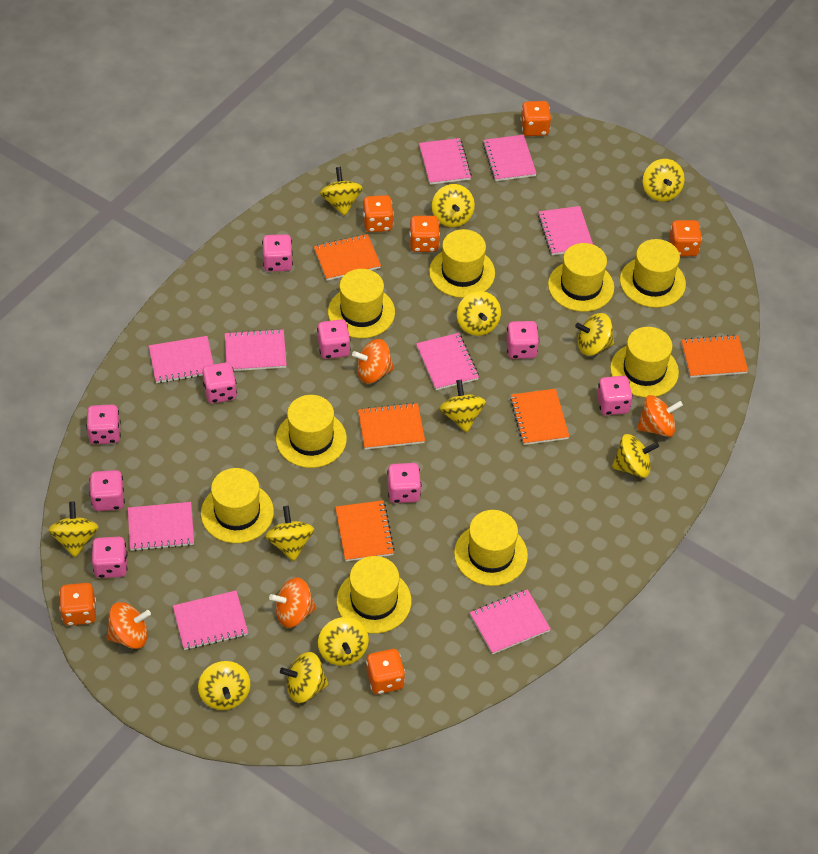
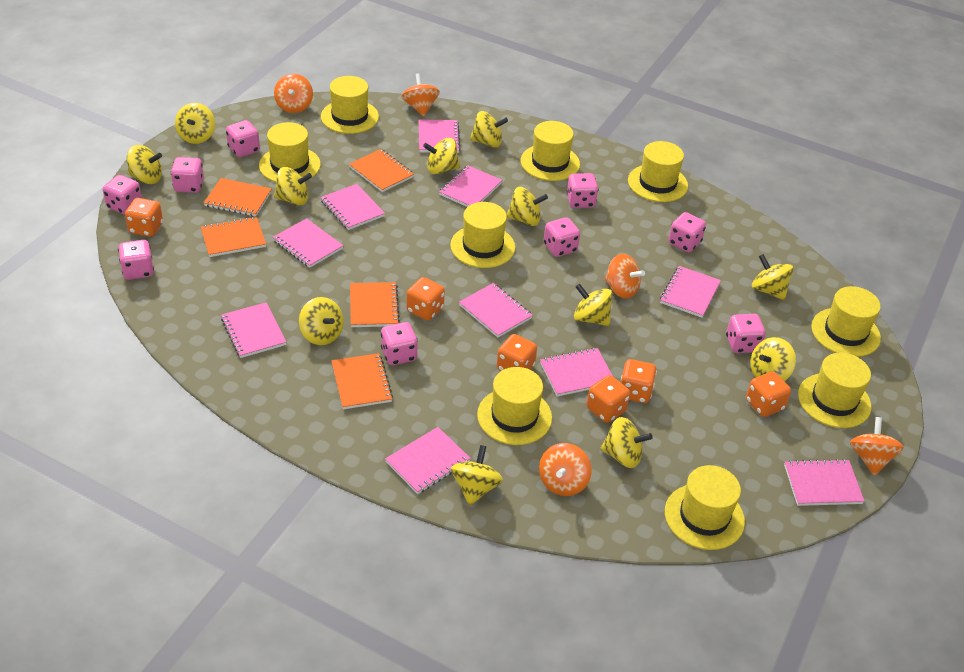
orange spinning top: [106,602,151,649] [269,578,316,628] [352,339,394,383] [637,395,683,437] = 4 -> [274,74,313,113] [402,73,440,116] [539,443,592,496] [605,254,645,299] [850,417,904,476] = 5
pink notebook: [128,502,194,551] [149,336,213,383] [173,591,248,650] [225,329,287,371] [416,333,479,390] [419,138,472,185] [470,589,551,654] [483,135,537,181] [538,206,593,255] = 9 -> [221,302,286,358] [273,218,344,268] [320,184,385,230] [385,427,471,494] [419,119,461,153] [439,166,502,207] [459,283,533,338] [540,348,613,397] [660,266,721,318] [784,459,865,506] = 10

